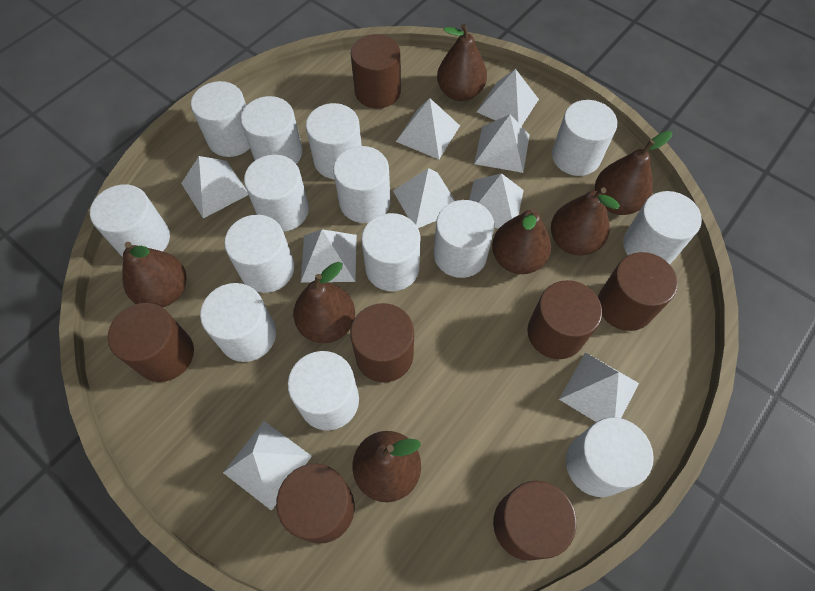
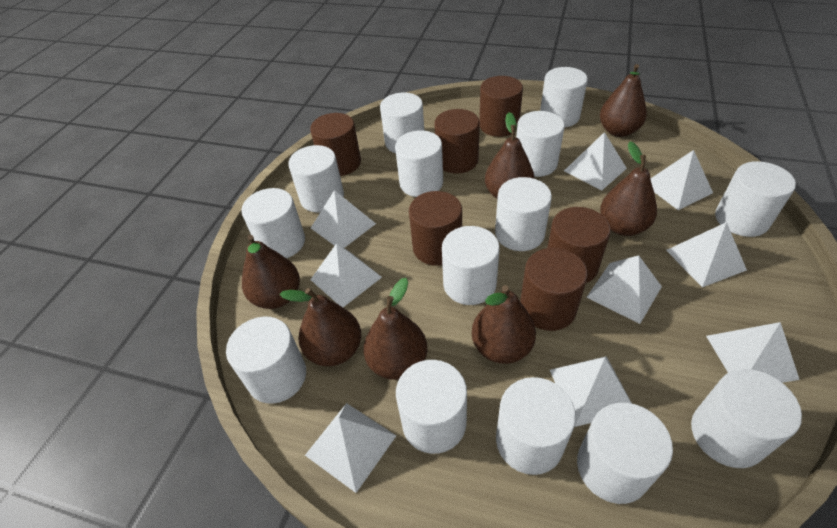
brown cylinder: [108,303,194,382] [276,463,355,543] [350,303,414,382] [351,34,401,109] [493,481,577,561] [528,280,602,359] [598,252,678,331] = 7 -> [310,113,361,176] [409,191,462,266] [434,109,480,174] [479,76,523,137] [520,248,588,331] [547,207,611,283] = 6

